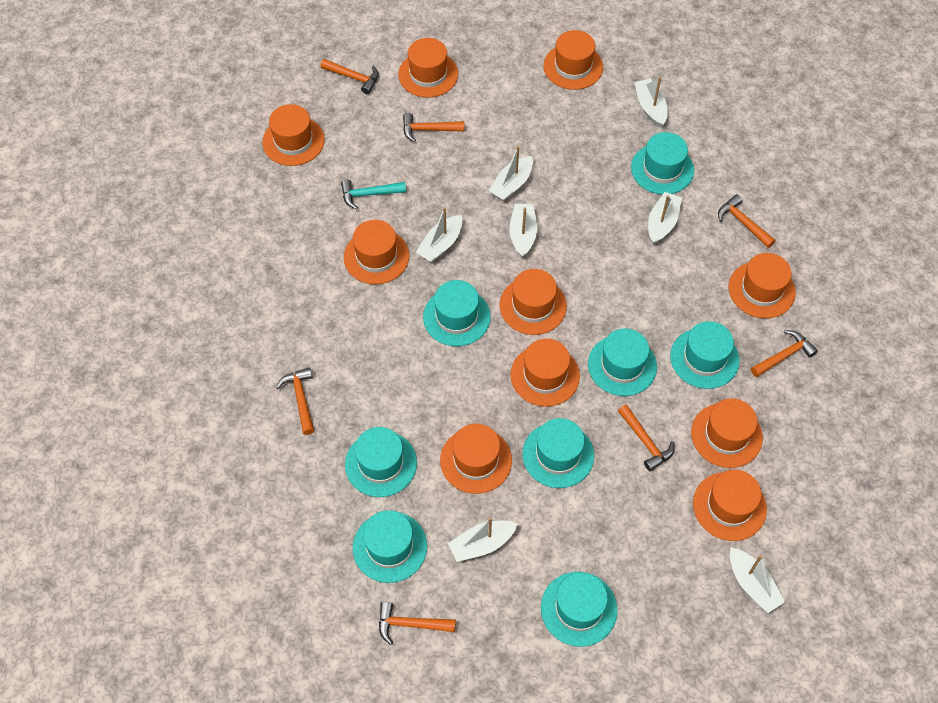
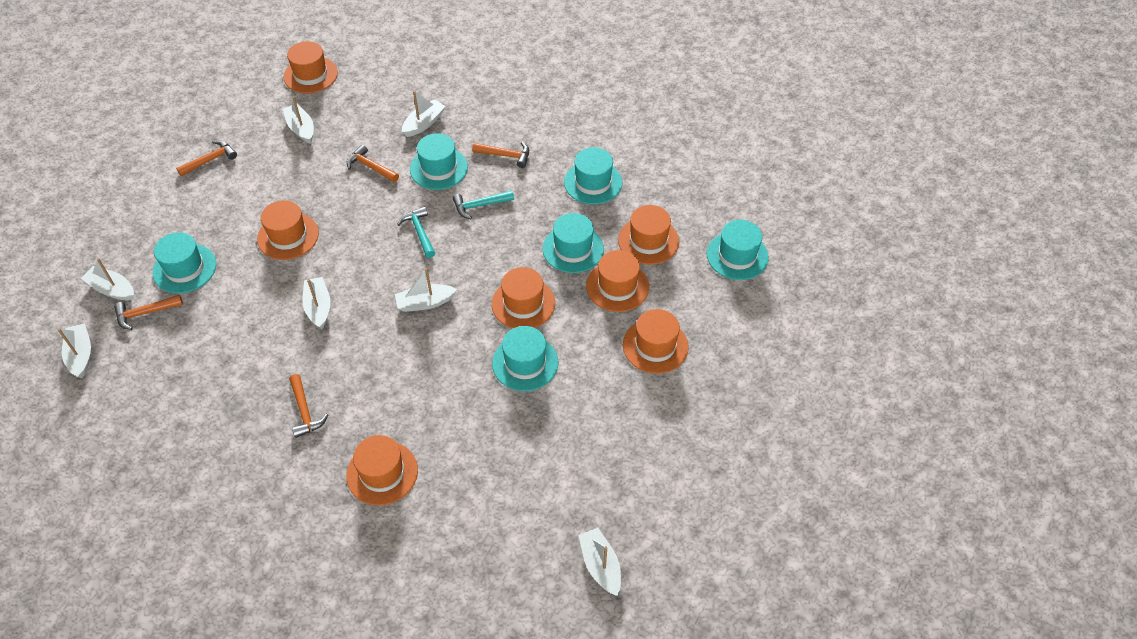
orange hammer: [276,367,314,435] [320,59,379,94] [379,602,456,645] [403,113,465,142] [618,404,674,471] [718,194,775,248] [751,330,818,377] = 7 -> [114,295,183,330] [176,140,237,176] [289,374,328,438] [347,144,399,182] [472,142,529,168] = 5
orange hat: [262,104,325,166] [344,220,409,284] [398,38,458,98] [440,424,512,494] [499,269,567,335] [510,339,580,407] [543,30,603,90] [691,398,763,468] [693,470,767,541] [729,253,796,319] = 10 -> [257,200,319,260] [284,41,338,94] [346,435,418,506] [492,267,555,328] [586,250,649,312] [618,205,679,265] [623,309,689,374] = 7
turquoise hammer: [341,179,406,210] = 1 -> [397,206,435,258] [453,190,514,219] = 2
turquoise hat: [345,427,417,497] [353,510,427,583] [423,280,491,346] [522,418,594,488] [541,572,618,647] [588,329,657,396] [631,132,694,195] [670,321,740,389] = 8 -> [153,232,216,293] [410,133,468,190] [492,326,558,391] [542,213,604,273] [564,147,623,204] [707,220,769,280] = 6

